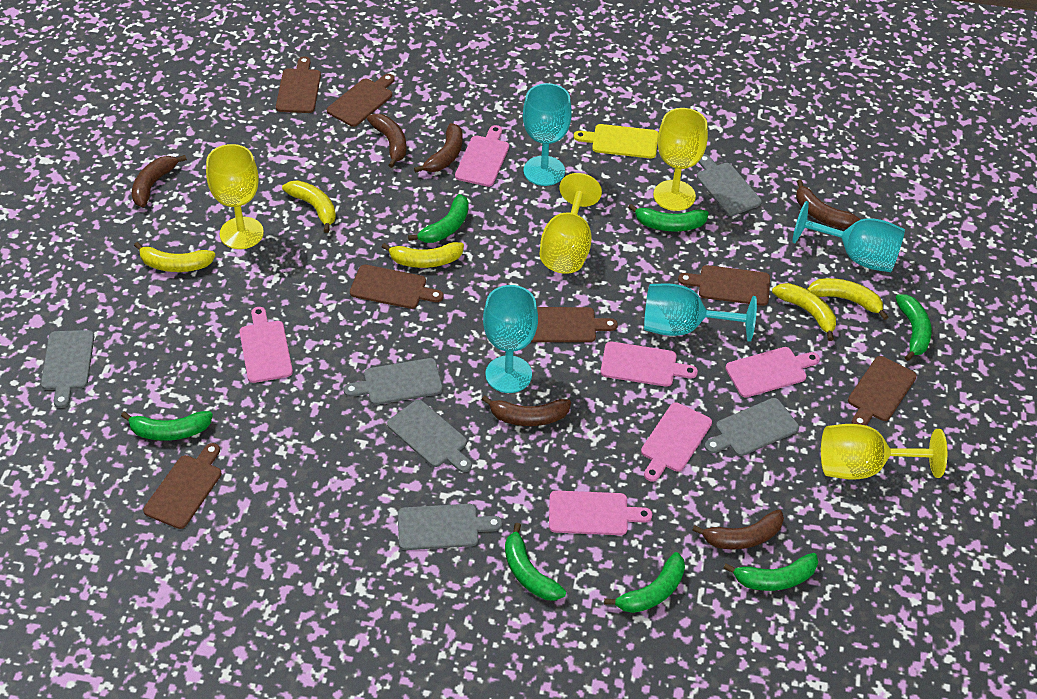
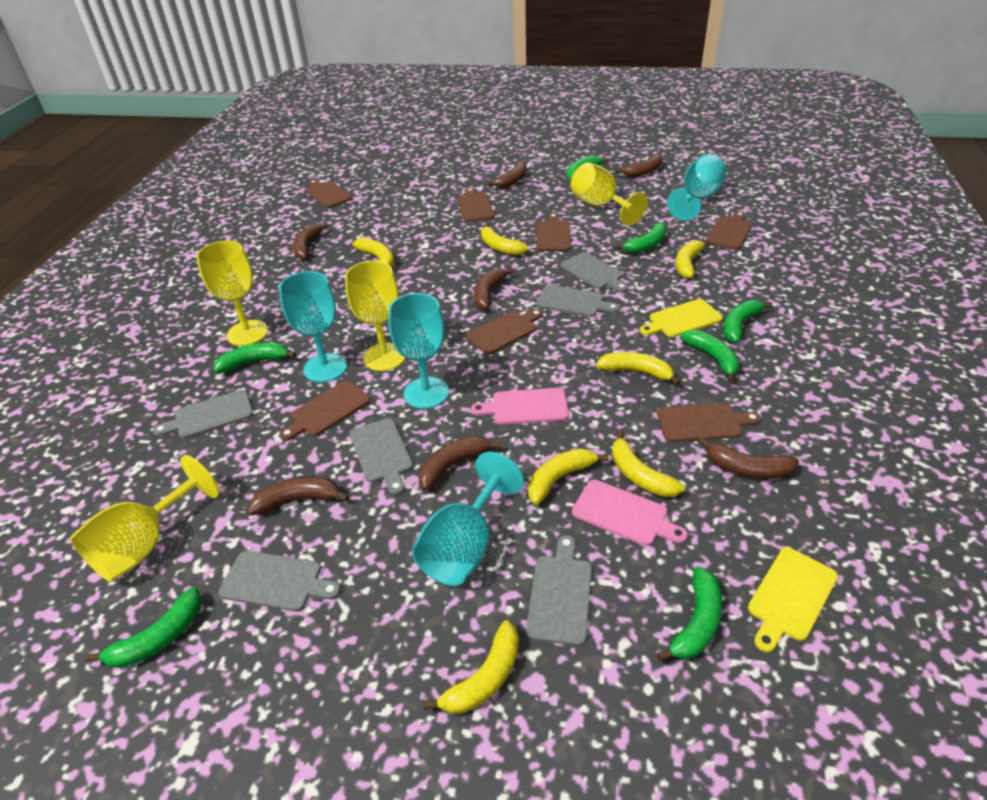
brown banana: [132,155,187,207] [367,114,406,168] [414,123,463,173] [482,395,571,426] [692,509,784,549] [796,179,860,229] = 6 -> [248,477,349,515] [292,223,329,260] [419,436,501,491] [474,268,514,310] [487,160,526,188] [615,153,663,177] [699,437,799,479] = 7
pink cutting board: [239,307,293,383] [455,125,509,187] [549,490,652,535] [600,341,698,387] [641,402,712,482] [725,347,820,398] = 6 -> [471,388,569,425] [572,480,688,546] = 2
yellow banana: [134,242,215,272] [282,180,336,233] [382,242,464,268] [772,283,836,341] [807,278,888,320] = 5 -> [353,238,395,266] [423,620,519,714] [481,223,528,255] [528,448,609,505] [596,352,680,385] [612,430,685,497] [676,240,711,278] = 7
yellow cutting board: [574,124,658,158] = 1 -> [640,299,723,337] [748,547,838,652] = 2

